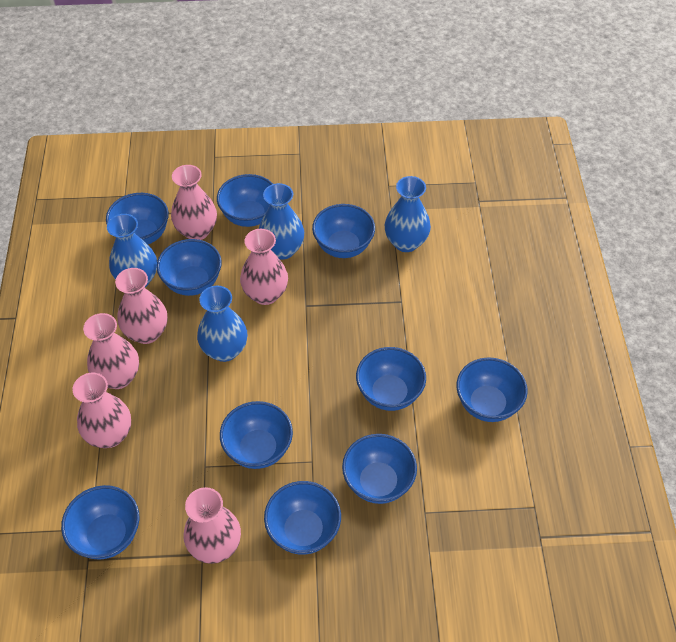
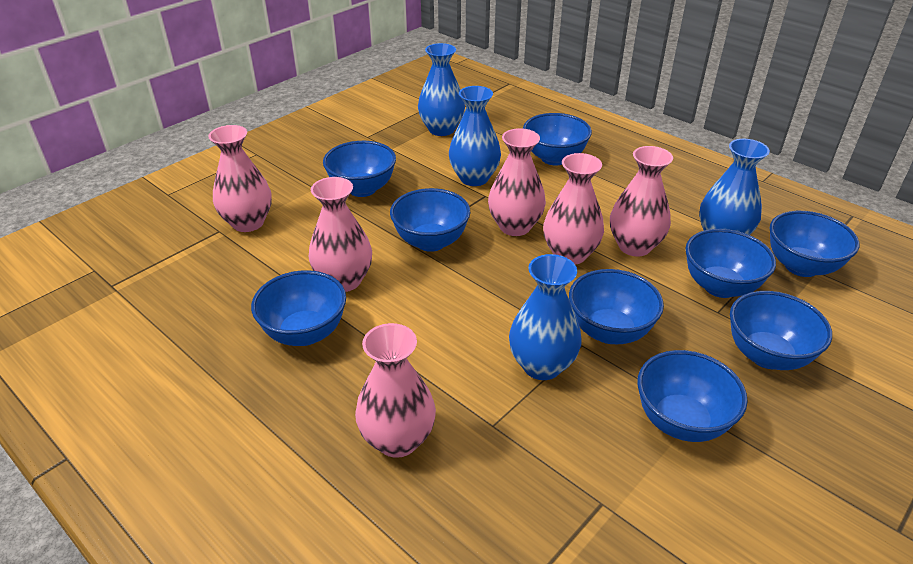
blue bowl: [61,485,139,560] [106,193,169,244] [157,239,222,296] [217,174,273,227] [220,401,293,469] [264,481,341,555] [312,204,375,258] [342,434,417,504] [356,347,426,411] [456,357,528,422] = 10 -> [251,270,346,346] [323,141,396,197] [390,188,471,252] [523,113,592,165] [569,269,664,344] [637,350,748,442] [685,229,776,298] [730,291,832,370] [770,211,859,277] = 9

